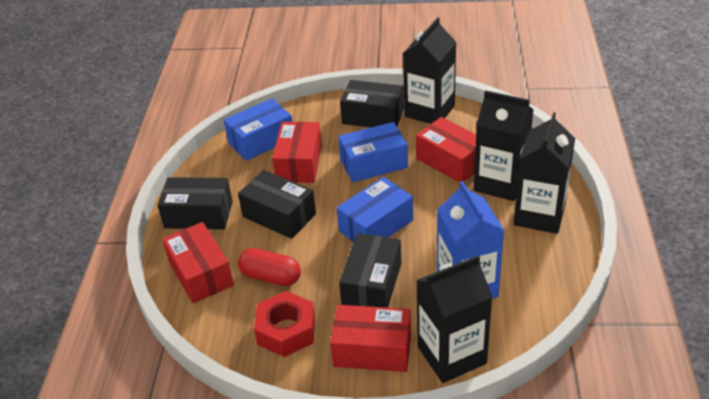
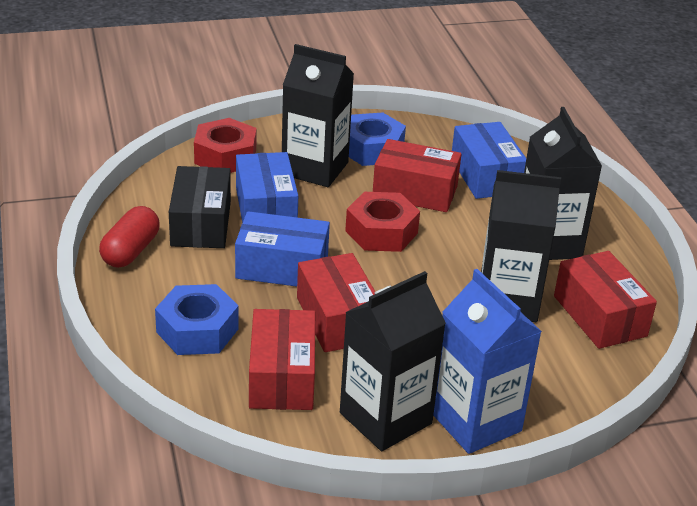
black box: [157,177,233,229] [238,170,316,239] [339,233,401,308] [340,80,404,127] = 4 -> [169,166,231,248] = 1
blue nut: none = 0 -> [155,284,239,355] [349,112,406,166] = 2
red nut: [254,291,315,357] = 1 -> [194,118,256,173] [345,192,420,252] = 2

